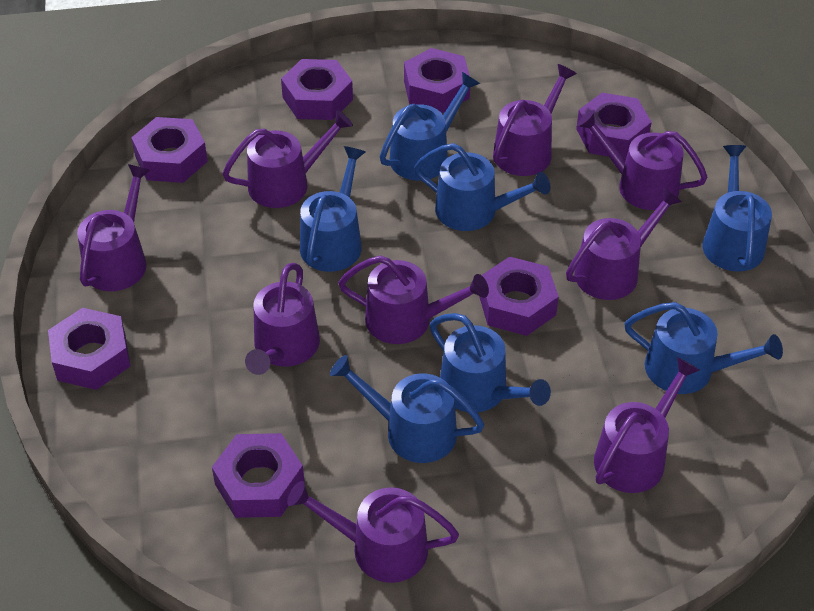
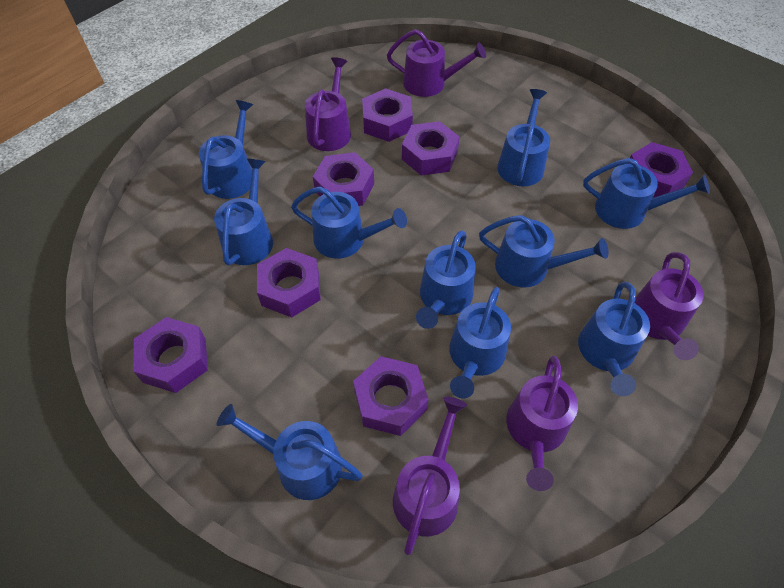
blue watering can: [300,146,366,272] [330,355,484,463] [380,72,480,181] [414,143,550,231] [430,313,551,412] [624,302,783,394] [702,145,772,272] = 7 -> [199,100,253,199] [214,158,273,266] [217,404,363,500] [291,187,407,259] [416,231,476,329] [449,287,511,398] [479,215,609,287] [497,89,550,186] [578,282,650,396] [583,158,710,229] = 10
purple watering can: [77,164,150,291] [222,110,353,208] [245,263,320,375] [287,481,459,583] [338,255,489,344] [493,64,577,176] [566,188,682,300] [577,110,708,210] [594,357,700,493] = 9 -> [305,57,351,151] [387,29,486,97] [393,397,467,555] [506,356,578,491] [635,252,704,360] = 5

